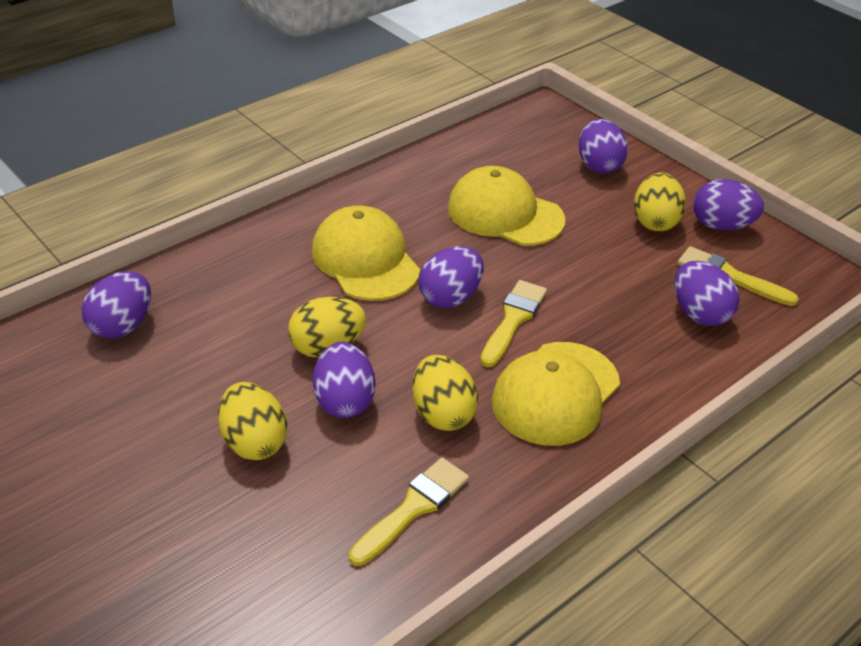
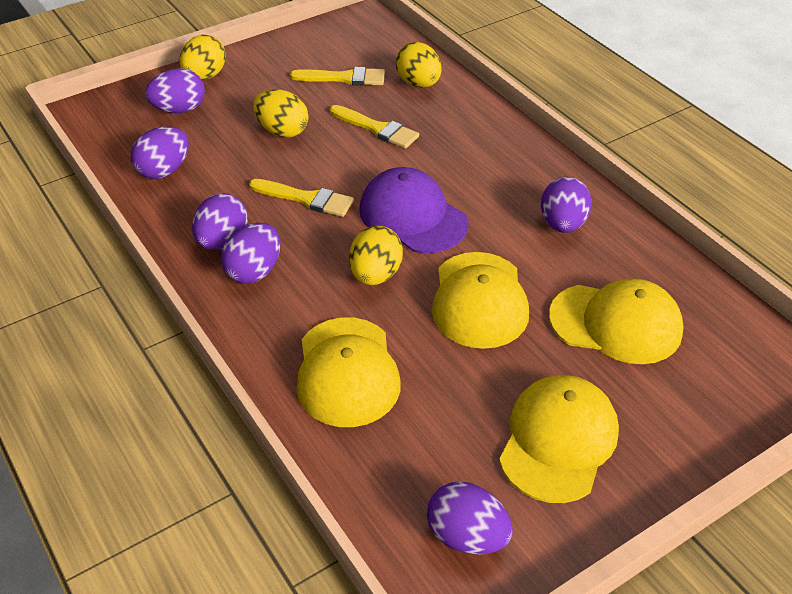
purple cap: none = 0 -> [359,167,469,253] = 1
yellow cap: [312,206,420,301] [448,166,565,246] [492,342,620,446] = 3 -> [296,317,401,427] [432,252,529,349] [499,375,619,503] [549,278,684,364] = 4

